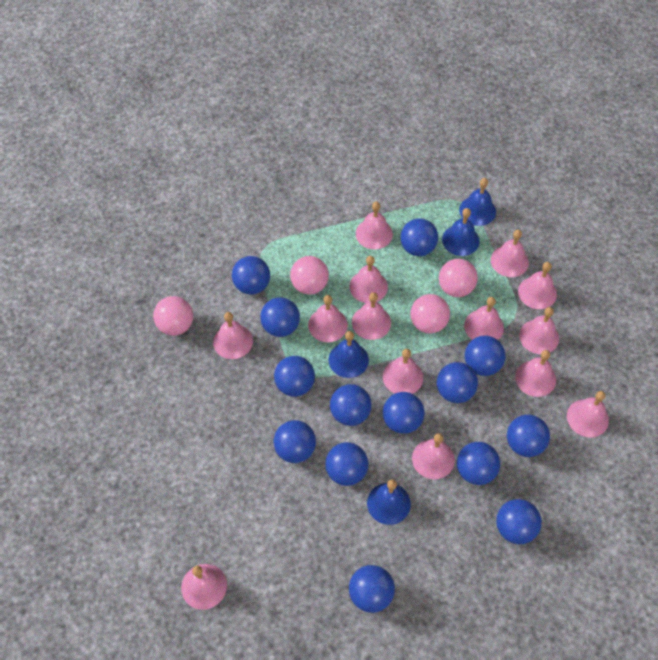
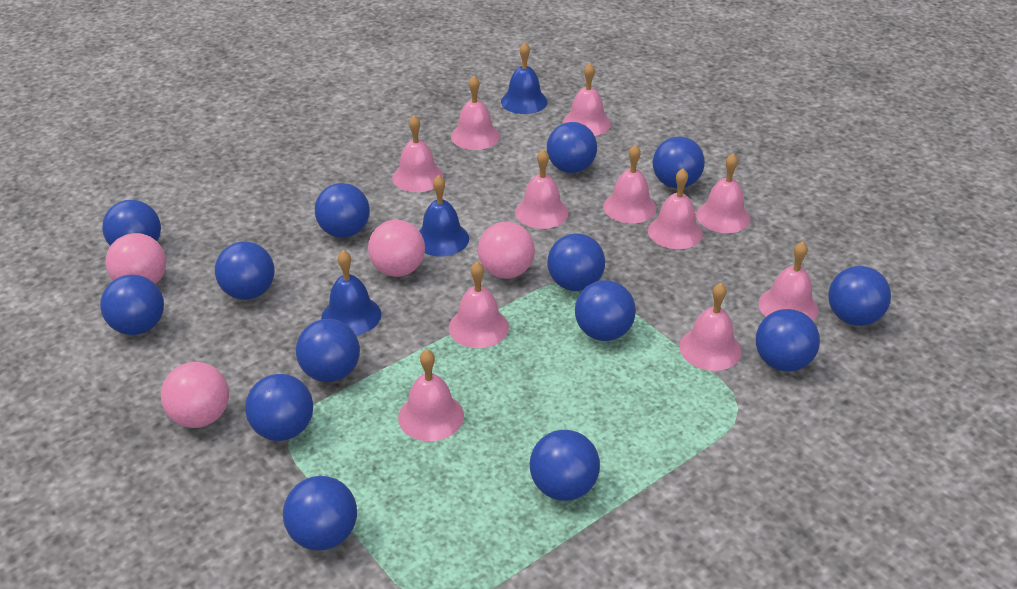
blue bell: [329,331,369,378] [367,479,411,525] [442,208,480,256] [459,178,496,226] = 4 -> [321,250,381,336] [419,175,469,256] [501,42,548,114] = 3
pink bell: [181,564,227,610] [213,312,253,359] [308,295,348,342] [349,256,388,303] [352,292,391,340] [356,202,393,249] [383,349,423,394] [412,433,455,479] [464,297,504,340] [491,230,529,277] [515,350,556,397] [518,262,557,309] [519,307,559,354] [567,391,609,438] = 14 -> [392,115,444,192] [398,349,464,441] [449,261,509,348] [451,76,500,150] [515,149,568,229] [563,63,611,136] [603,144,657,224] [648,169,703,249] [679,283,742,371] [696,153,750,233] [759,241,819,321] = 11

